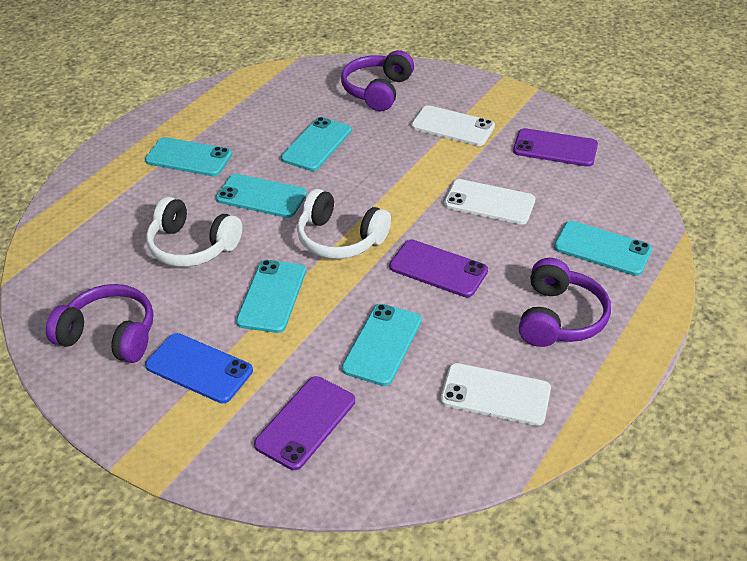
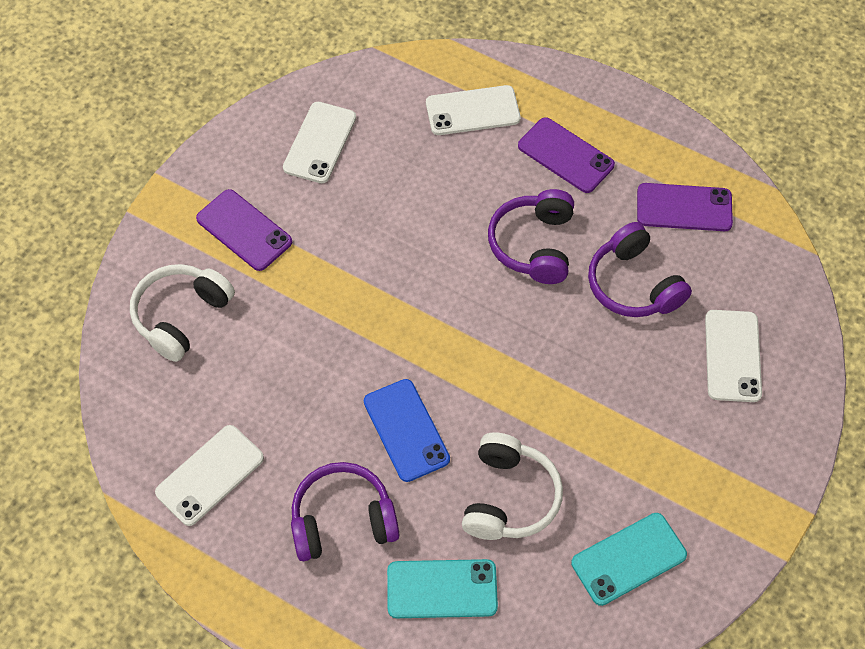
turquoise phone: [145,137,232,176] [216,174,307,218] [236,260,306,333] [281,117,352,171] [342,304,422,386] [554,221,652,276] = 6 -> [387,559,498,618] [571,513,687,606] = 2
white phone: [411,105,495,146] [441,363,551,426] [444,179,535,224] = 3 -> [155,425,264,526] [283,102,356,183] [426,85,521,135] [705,310,762,402] = 4

